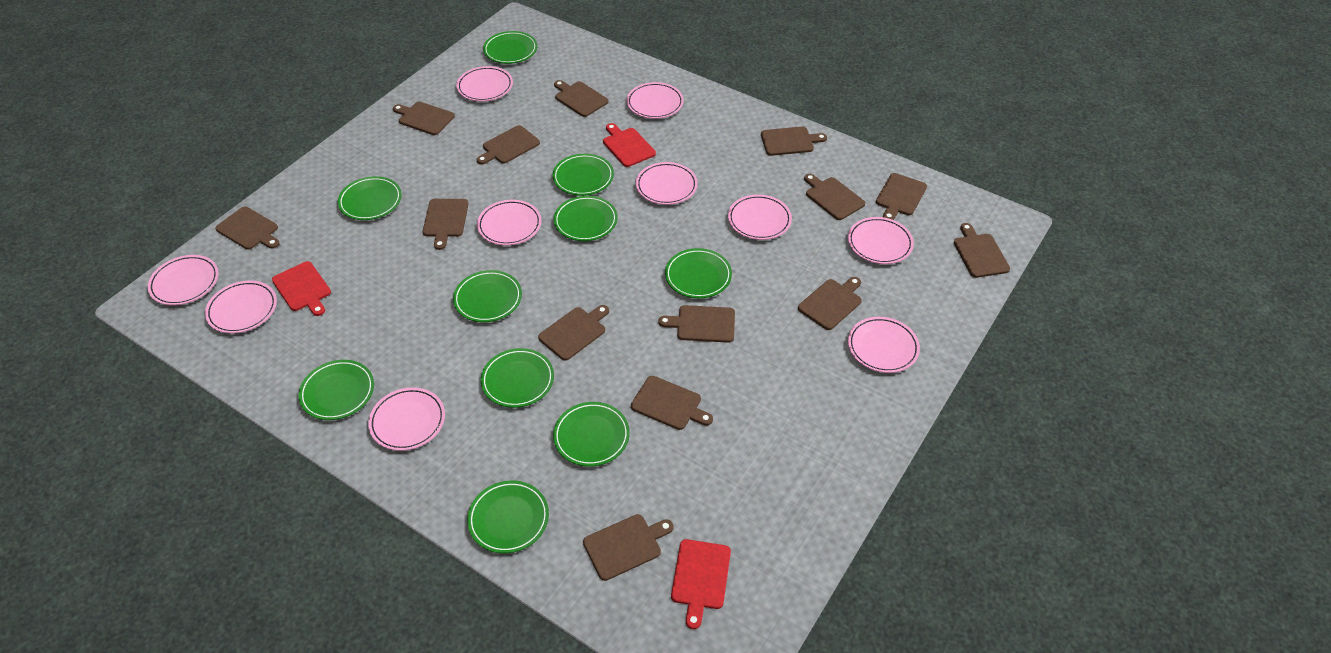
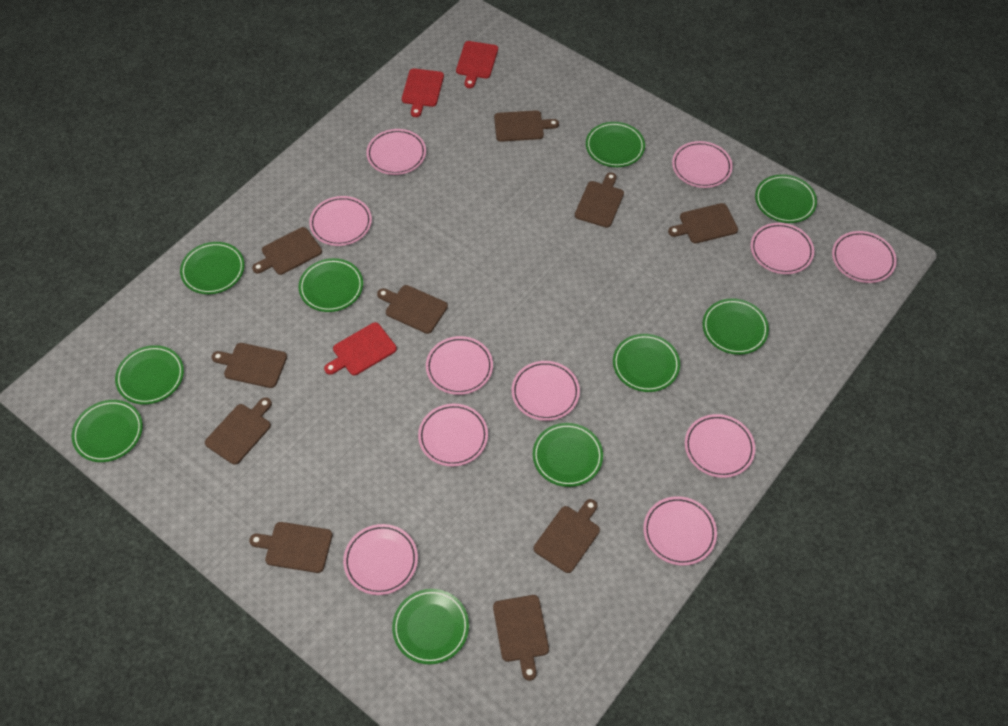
brown cutting board: [215,207,280,250] [393,102,455,135] [423,199,469,250] [477,125,540,165] [538,305,609,361] [554,80,609,117] [583,514,674,581] [631,376,713,430] [658,305,735,343] [761,127,827,156] [798,277,862,330] [804,174,865,220] [876,173,927,220] [954,223,1010,278] = 14 -> [205,397,272,465] [212,343,287,388] [249,522,332,573] [252,227,322,275] [377,285,448,334] [493,595,549,681] [494,110,559,142] [534,499,600,573] [575,172,624,227] [668,203,738,243] = 10
pink plate: [148,255,219,305] [205,280,277,334] [368,387,445,451] [456,66,513,101] [477,200,541,245] [627,82,684,119] [636,162,698,205] [728,194,792,240] [848,217,914,264] [848,317,920,373] = 10 -> [309,196,372,246] [343,524,418,595] [366,129,426,175] [418,404,488,466] [426,336,493,395] [512,361,580,421] [643,496,717,566] [672,141,733,188] [685,414,755,478] [751,223,814,274] [832,231,897,283] = 11

